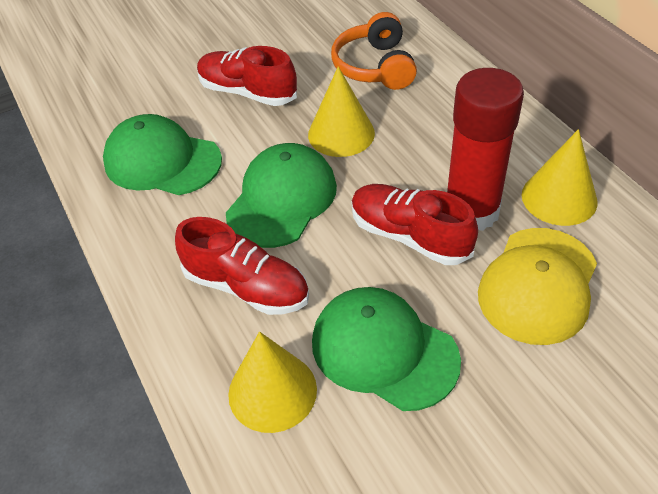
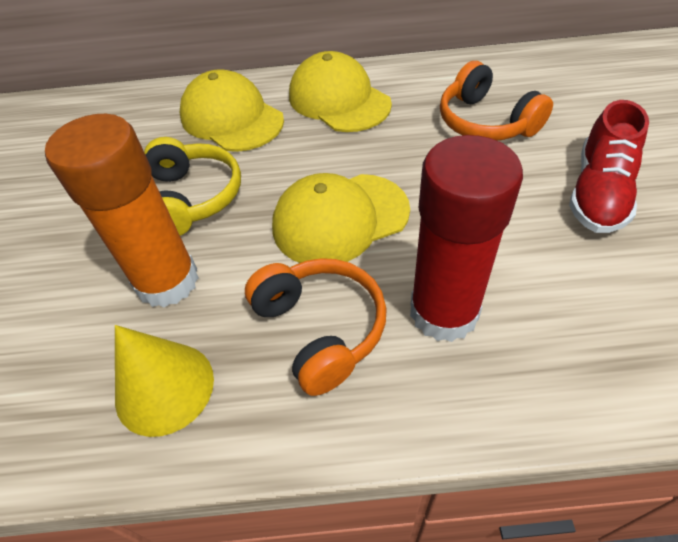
green cap: [103,114,222,195] [226,143,337,248] [312,287,461,411] = 3 -> none = 0
orange glue stick: none = 0 -> [45,114,199,308] = 1
orange headphones: [331,12,417,90] = 1 -> [245,258,387,396] [440,61,553,141] = 2
red shoe: [175,217,309,315] [197,46,297,106] [352,184,478,265] = 3 -> [569,100,649,233] = 1
yellow cap: [478,228,597,345] = 1 -> [179,69,284,152] [272,173,410,263] [289,51,392,132] = 3
yellow cone: [228,332,317,433] [308,66,375,157] [522,129,598,226] = 3 -> [115,325,214,437] = 1
yellow headphones: none = 0 -> [144,137,241,236] = 1

